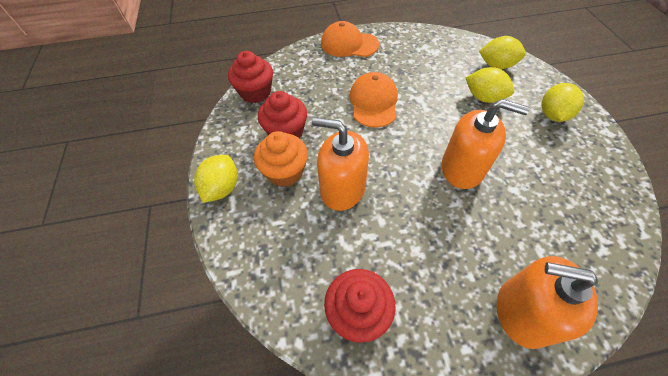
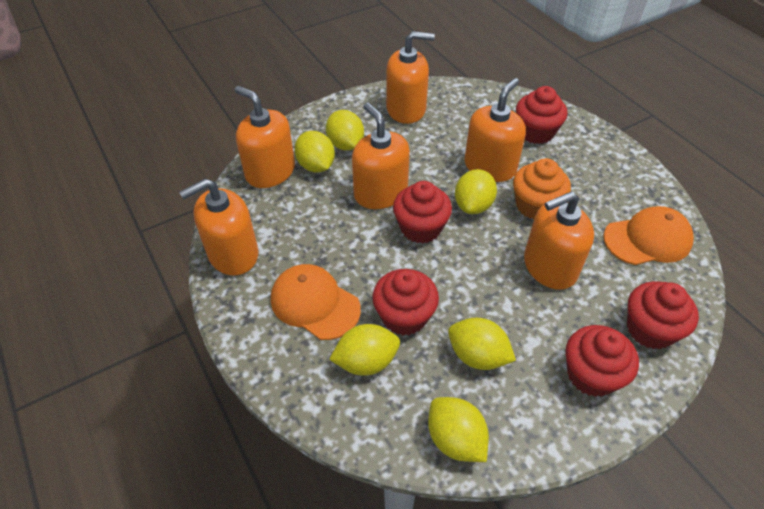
orange soap dispenser: [312,117,369,211] [442,99,530,189] [497,256,598,349] = 3 -> [179,179,258,275] [235,86,295,188] [352,103,410,209] [386,31,435,124] [464,78,526,182] [524,191,594,290] = 6
red cupcake: [228,51,273,103] [258,91,307,138] [324,269,396,343] = 3 -> [372,269,439,335] [393,181,452,244] [516,86,568,144] [566,325,639,397] [627,281,699,349] = 5
yellow lemon: [194,155,238,203] [465,67,514,103] [479,36,526,69] [541,83,584,122] = 4 -> [294,131,335,173] [326,110,364,151] [329,324,400,376] [428,397,489,462] [448,318,516,370] [455,169,497,214] = 6

